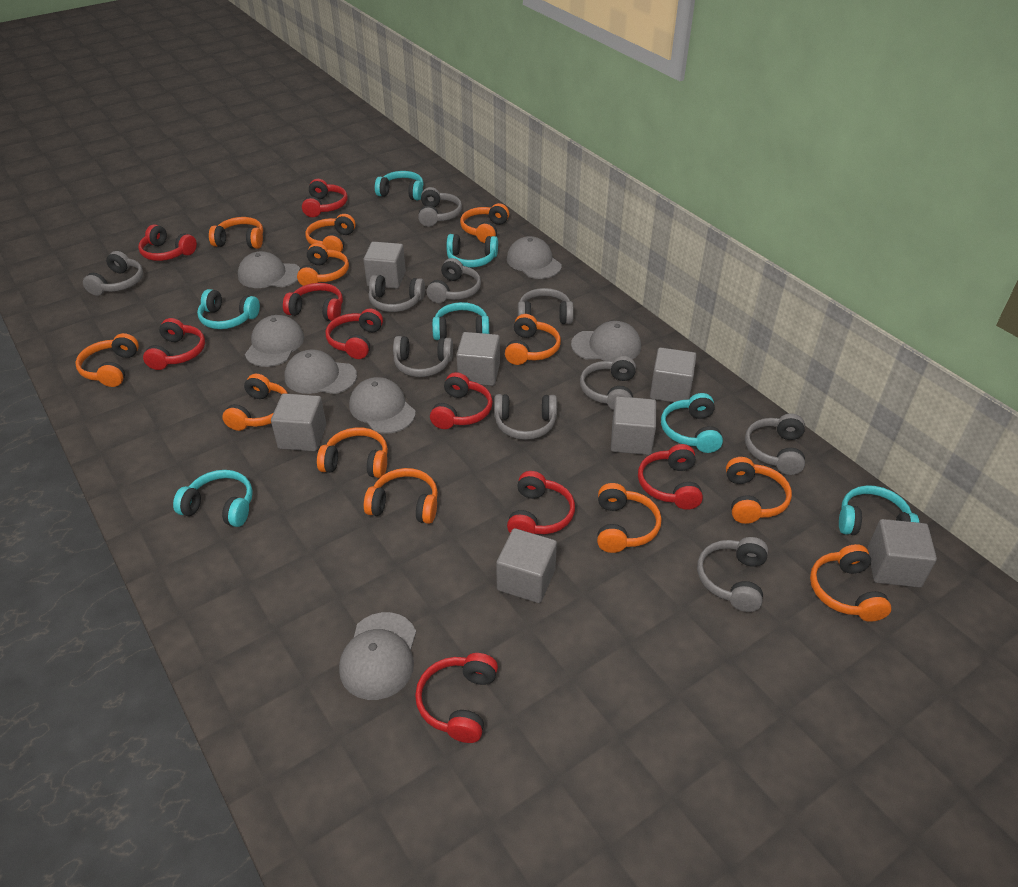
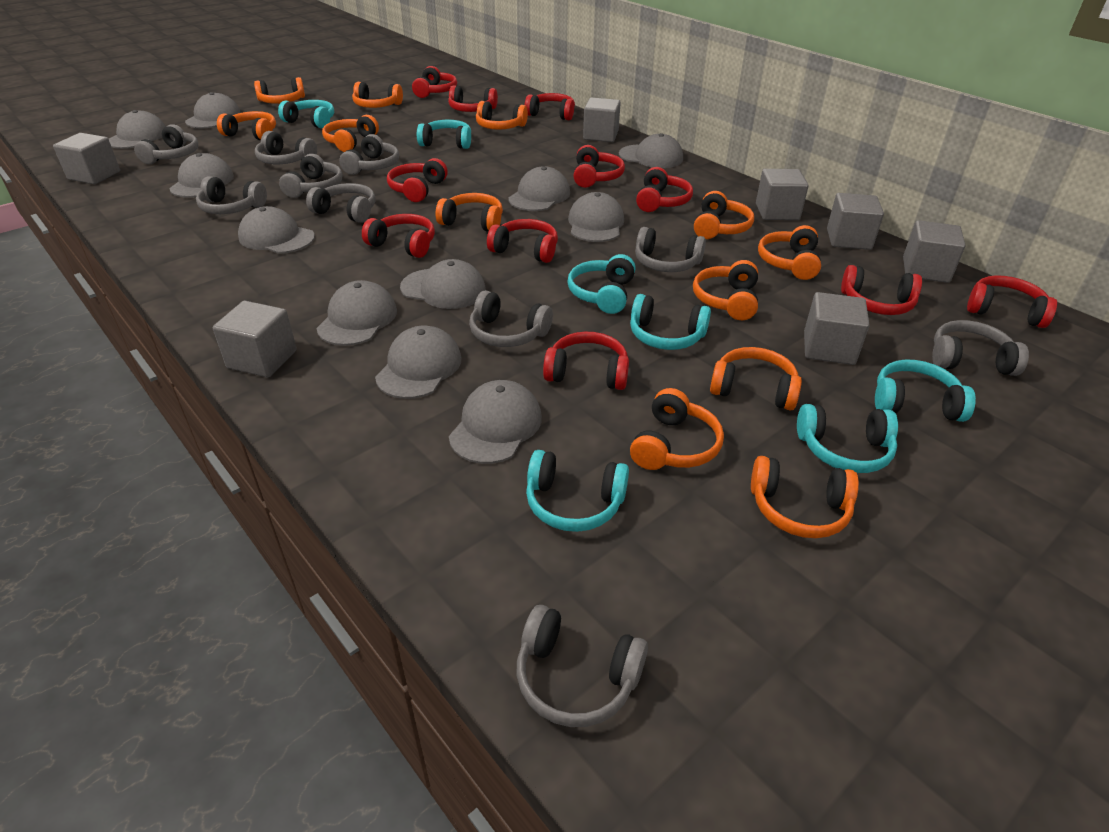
grey cap: [238,251,300,288] [245,315,304,367] [285,349,357,394] [339,612,416,700] [349,377,416,434] [507,236,562,279] [571,321,641,361] = 7 -> [109,110,166,149] [169,153,234,198] [185,92,241,128] [238,206,315,254] [316,280,397,346] [375,325,462,399] [400,259,486,309] [449,380,542,464] [508,166,570,211] [568,192,624,242] [619,133,683,168] = 11
red headphones: [138,224,197,261] [143,318,205,370] [283,283,343,321] [302,179,348,217] [326,309,383,359] [415,653,498,743] [430,372,493,429] [507,471,575,534] [638,444,703,510] = 9 -> [362,214,435,258] [387,158,448,202] [412,66,457,98] [448,85,498,112] [487,219,558,263] [525,93,575,120] [543,332,629,390] [574,145,625,188] [636,167,693,212] [841,265,922,315] [967,276,1057,328] = 11

